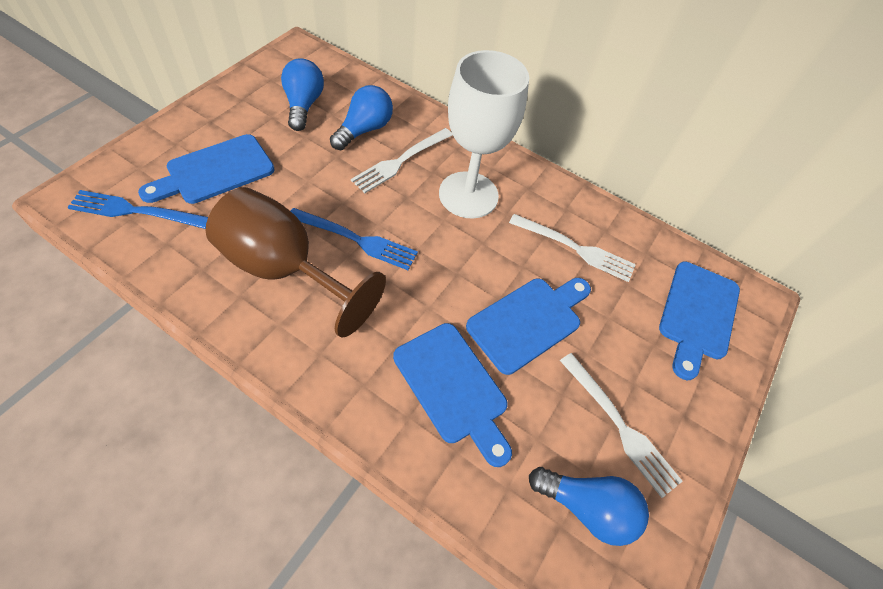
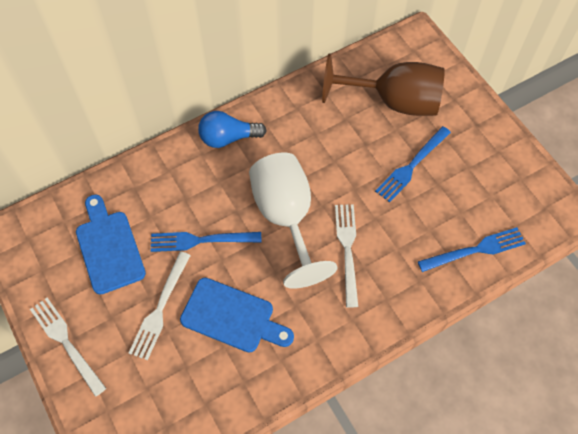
blue cutting board: [138,134,275,204] [393,323,512,467] [466,278,591,375] [659,261,740,380] = 4 -> [76,194,146,295] [180,278,294,353] = 2
blue fork: [67,190,208,229] [291,208,418,270] = 2 -> [151,232,261,252] [375,126,451,203] [418,227,526,272] = 3
blue light bulb: [281,58,324,131] [330,85,393,150] [529,467,649,546] = 3 -> [198,111,267,148] = 1

